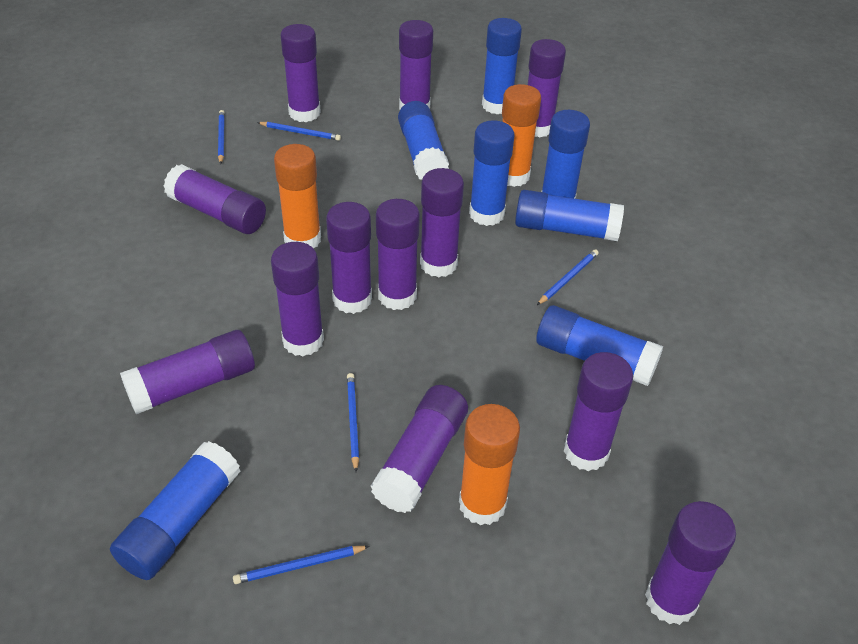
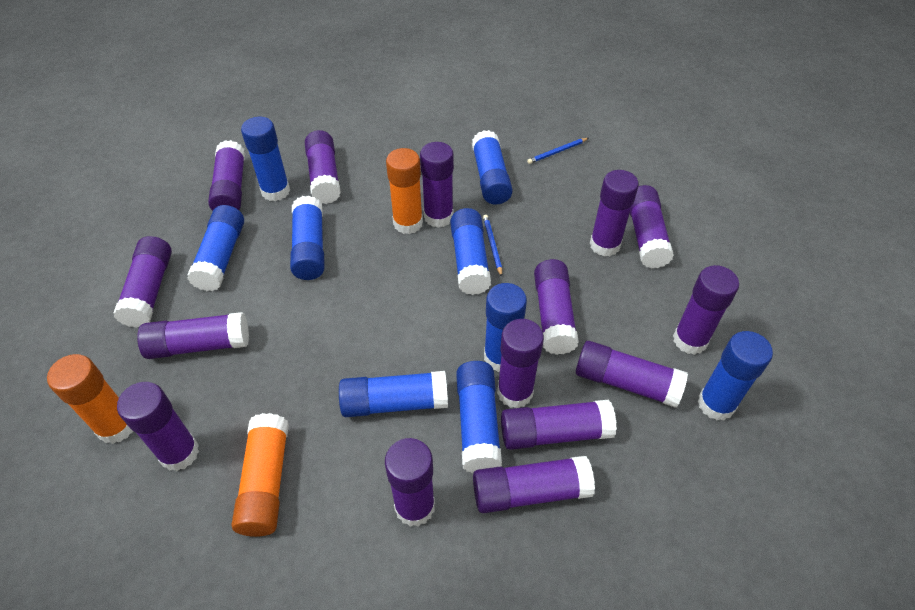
blue glue stick: [110,441,240,580] [398,101,449,180] [469,120,514,226] [482,18,522,114] [515,190,624,241] [536,305,663,386] [541,110,590,199] = 7 -> [187,205,244,291] [241,117,290,201] [290,196,325,280] [339,371,448,417] [450,208,491,295] [456,361,502,473] [472,130,513,205] [484,283,527,372] [698,331,773,421] = 9
blue pencil: [218,110,225,164] [233,546,370,584] [257,122,341,141] [347,373,359,472] [537,249,599,305] = 5 -> [483,215,502,277] [527,138,588,164] = 2
purple glue stick: [120,330,255,414] [163,164,266,234] [271,242,324,356] [280,24,321,122] [326,202,372,314] [371,385,468,513] [376,199,420,310] [399,20,433,109] [420,168,464,278] [528,39,566,137] [564,352,633,471] [645,501,736,625] = 12 -> [113,236,172,328] [117,382,199,471] [137,312,249,359] [208,140,245,211] [305,130,341,204] [385,438,435,527] [420,142,454,228] [473,456,595,513] [497,319,544,408] [501,399,617,450] [534,259,579,355] [576,341,688,408] [590,170,639,257] [630,185,674,269] [673,265,739,355] = 15

